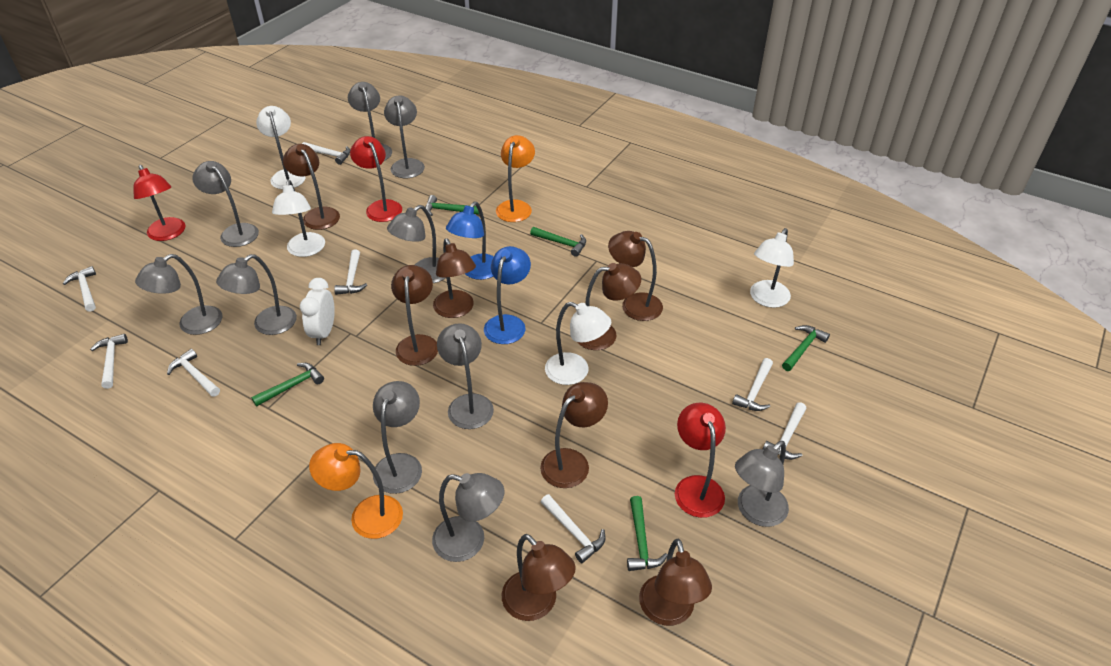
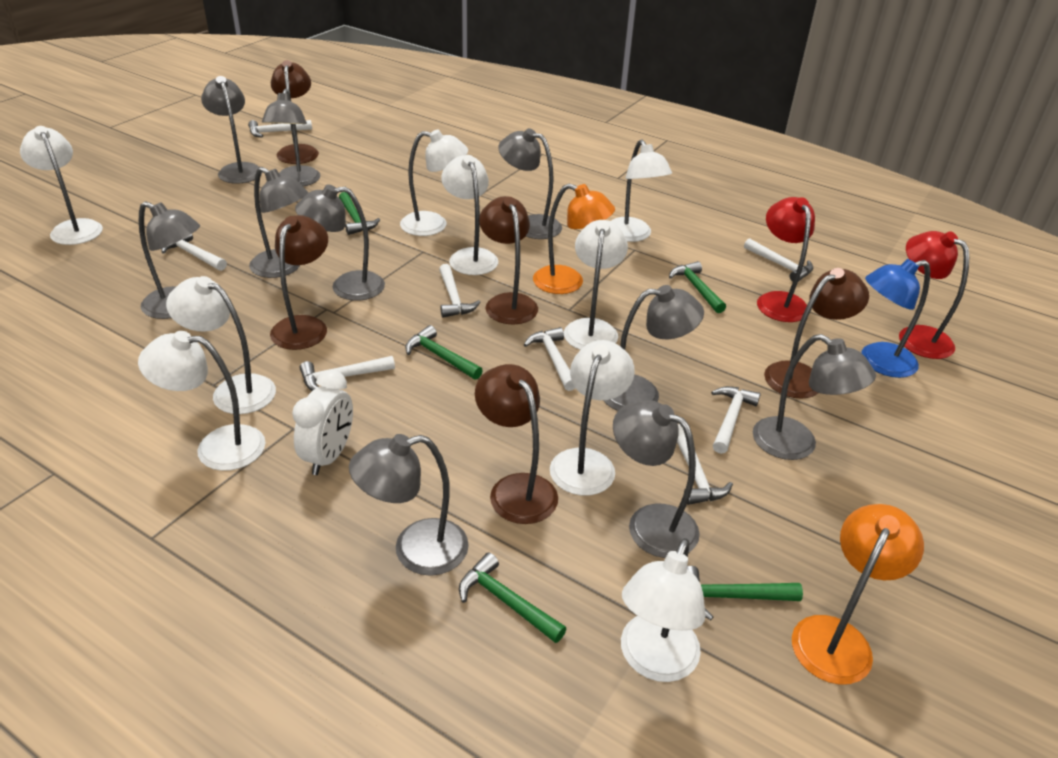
blue lamp: [446,202,494,280] [484,246,531,344] = 2 -> [861,259,930,378] = 1
brown lamp: [283,144,340,230] [391,265,438,366] [433,238,476,318] [502,534,576,621] [540,382,608,488] [578,263,641,350] [608,231,663,321] [639,539,712,626] = 8 -> [270,215,328,350] [271,60,319,164] [475,364,558,524] [479,196,538,324] [764,268,869,399] = 5
red lamp: [133,165,185,241] [350,136,402,222] [675,403,726,518] = 3 -> [757,197,815,322] [899,231,969,359] = 2
white lamp: [256,106,306,189] [272,180,325,257] [545,302,611,385] [750,228,794,308] = 4 -> [20,126,103,245] [138,331,266,471] [166,276,276,414] [400,130,468,236] [441,155,498,275] [550,340,635,496] [564,220,628,350] [611,139,672,242] [621,538,706,682] = 9

